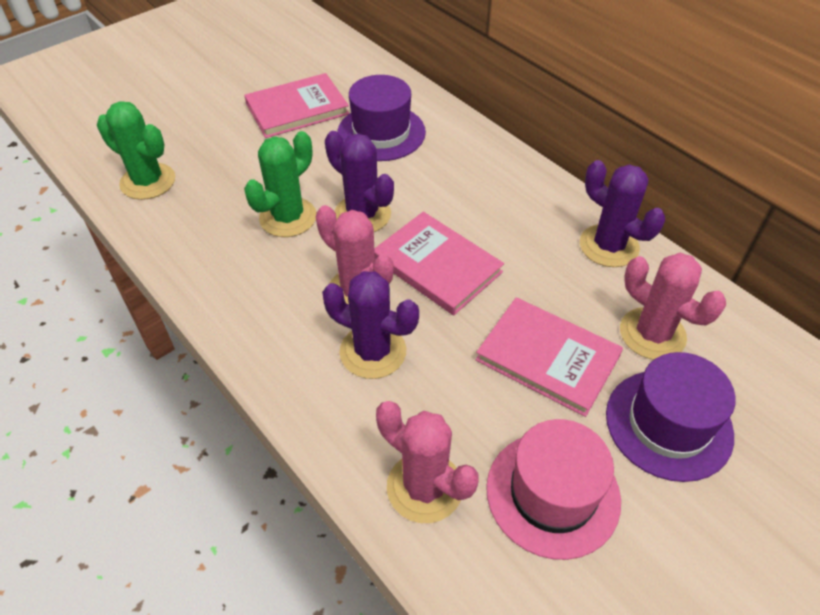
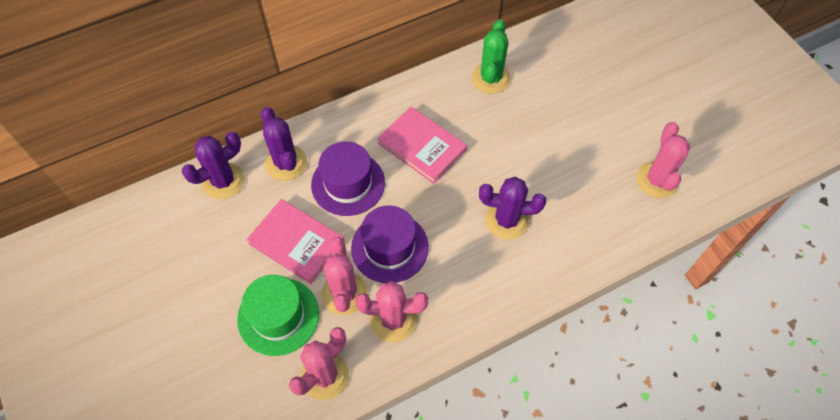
green cactus: [97,101,175,200] [244,131,316,237] = 2 -> [472,20,511,94] = 1
green hat: none = 0 -> [237,275,319,356] = 1
pink book: [244,73,349,138] [374,212,504,315] [476,297,623,417] = 3 -> [246,199,345,284] [377,107,467,184] = 2
pink cactus: [316,205,394,305] [376,401,479,523] [620,253,726,360] = 3 -> [289,327,349,400] [321,237,368,315] [355,281,428,342] [636,122,690,198] = 4
pink hat: [486,419,621,560] = 1 -> none = 0

